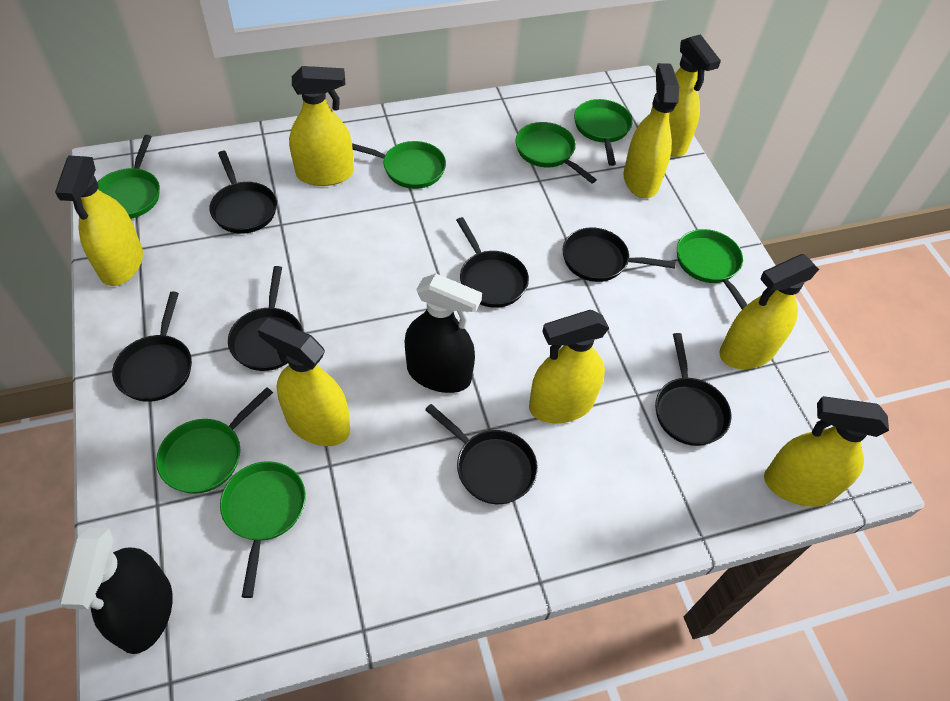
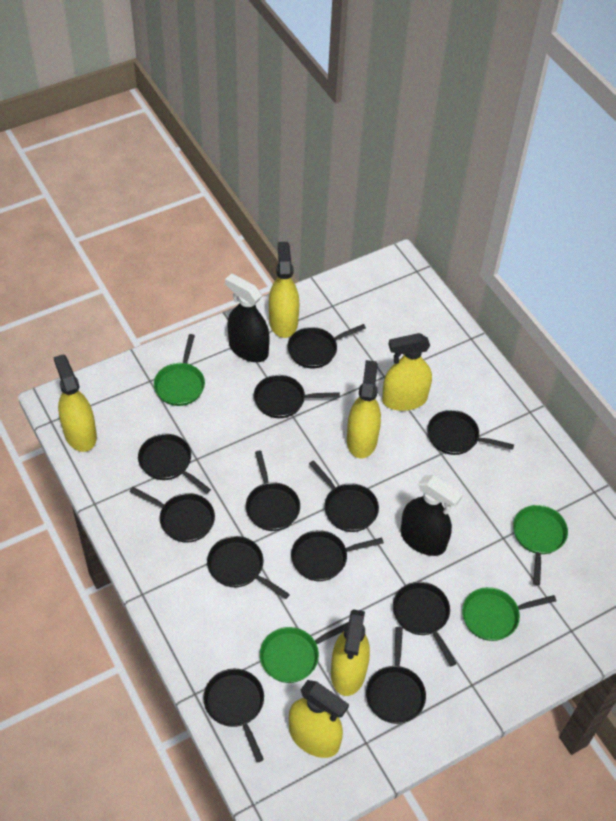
black pan: [112,291,192,402] [210,151,277,234] [228,266,303,371] [425,404,538,504] [456,217,529,308] [562,228,676,282] [655,333,731,446] = 7 -> [130,487,215,543] [138,434,211,494] [203,669,264,763] [207,536,290,599] [246,451,300,531] [254,375,340,418] [288,324,366,368] [291,530,384,581] [309,460,379,532] [366,627,426,724] [393,582,457,666] [427,410,514,455] = 12
green pan: [97,135,160,219] [156,387,273,494] [220,461,306,598] [352,141,446,189] [515,122,597,184] [574,99,633,166] [677,229,748,309] = 7 -> [154,334,205,406] [260,622,348,683] [462,587,556,641] [513,505,568,585] = 4
yellow spray bottle: [55,156,143,286] [258,318,350,446] [289,66,354,186] [529,310,609,423] [624,63,679,198] [651,34,721,157] [719,254,819,369] [764,396,889,507] = 8 -> [53,354,97,452] [269,242,299,338] [289,680,349,758] [331,609,370,696] [347,360,381,458] [382,333,432,411] = 6

